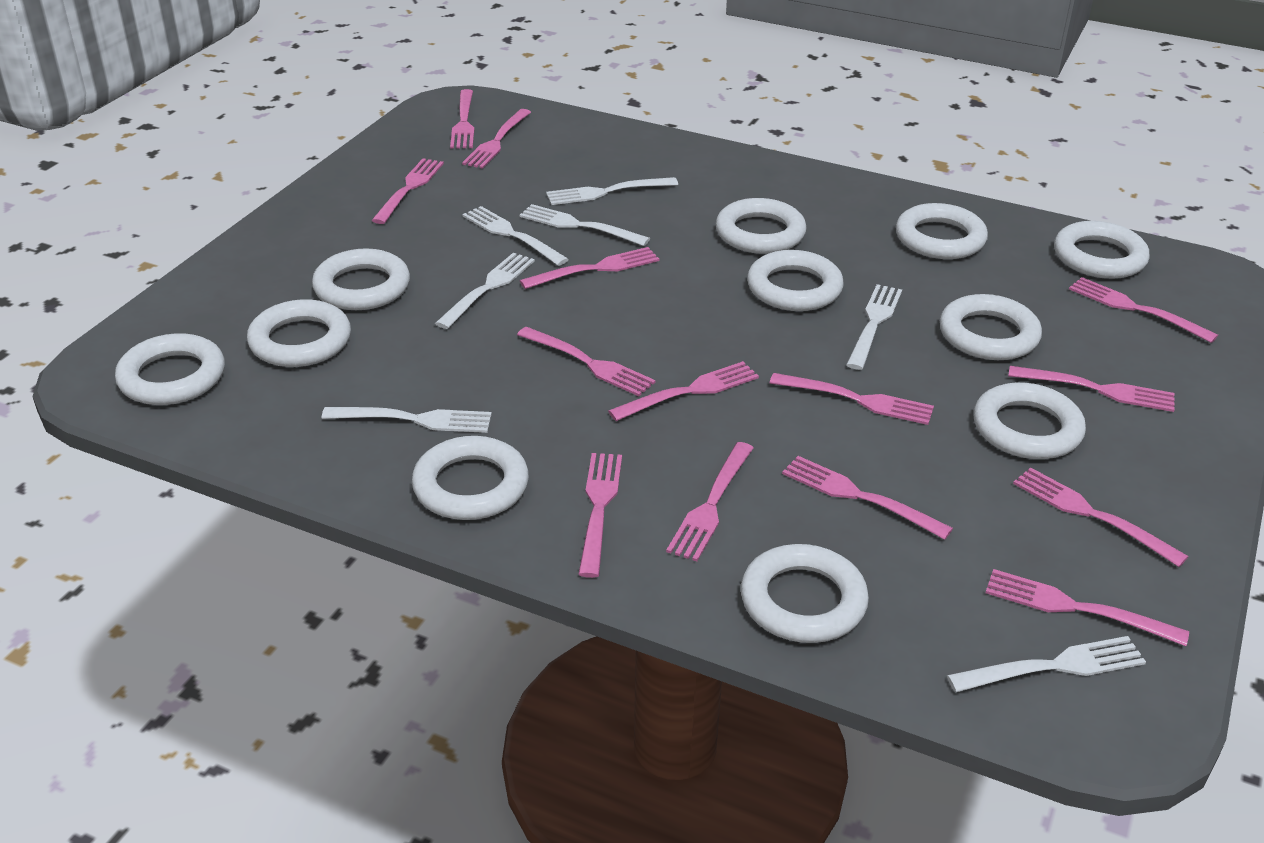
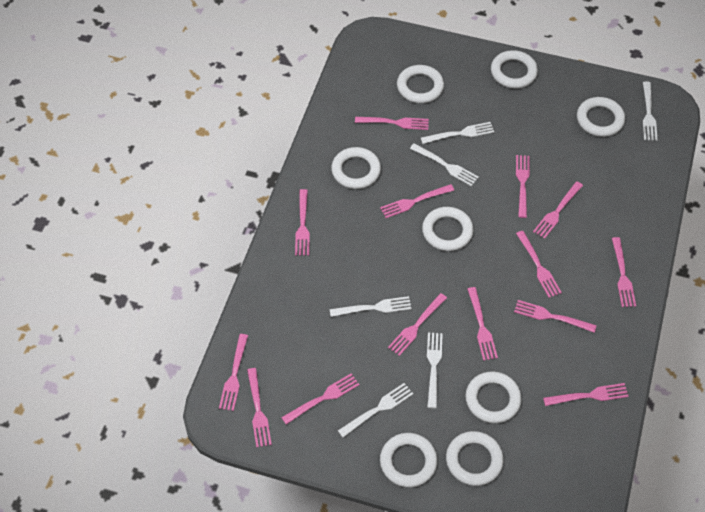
white fork: [322,407,492,433] [435,253,535,329] [462,206,569,266] [520,204,650,246] [546,177,678,205] [846,284,902,370] [947,636,1146,692] = 7 -> [330,296,412,317] [338,383,413,437] [410,143,479,186] [421,122,494,144] [427,332,443,408] [643,82,658,141] = 6
white ring: [115,333,225,405] [247,299,351,367] [312,248,410,310] [412,436,529,520] [716,198,807,254] [741,544,869,643] [747,250,844,311] [896,203,988,259] [940,294,1042,360] [974,383,1086,459] [1054,221,1149,279] = 11 -> [331,147,381,189] [380,433,437,487] [397,65,444,103] [422,207,474,251] [446,431,504,486] [465,371,522,423] [491,50,538,88] [577,97,625,137] = 8

